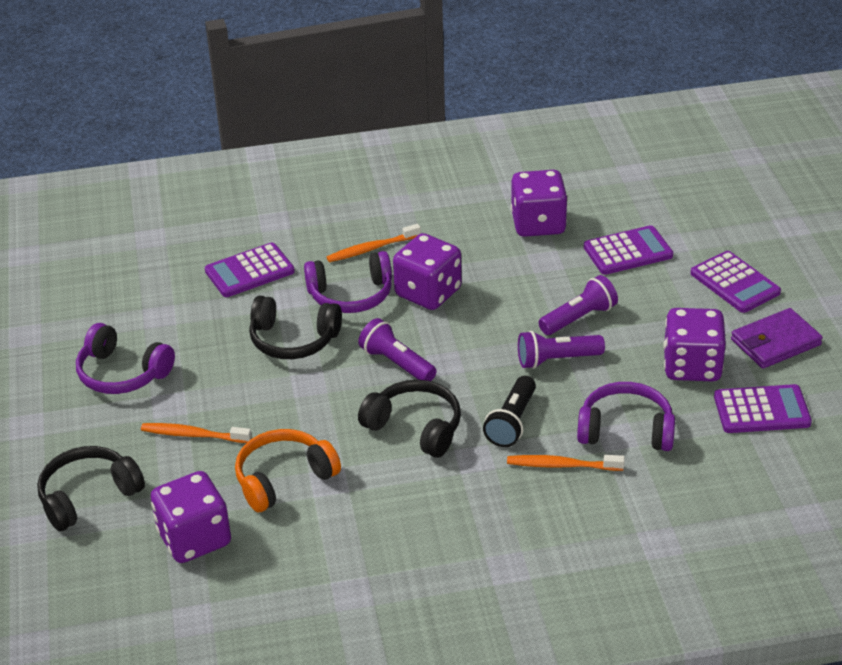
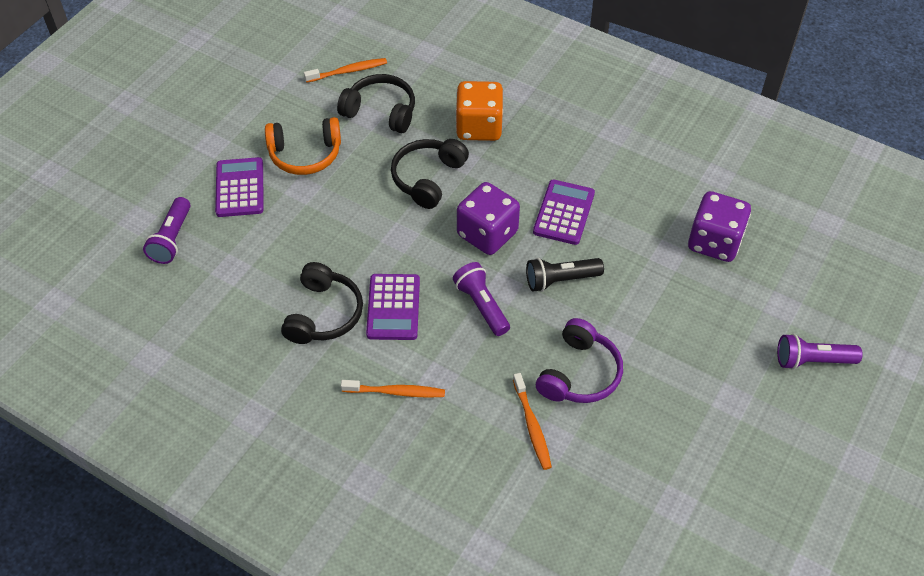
orange dice: none = 0 -> [455,81,503,141] = 1
purple calculator: [205,243,295,297] [584,225,673,275] [691,251,781,313] [714,384,812,433] = 4 -> [215,157,264,217] [366,274,420,340] [533,180,595,245] = 3
purple dice: [151,471,231,563] [393,233,462,310] [511,170,568,237] [663,308,726,381] = 4 -> [457,182,520,255] [688,191,751,262] = 2
purple headphones: [76,323,175,394] [304,251,392,313] [577,382,675,451] = 3 -> [536,318,623,403] = 1
purple wallet: [731,308,823,369] = 1 -> none = 0

